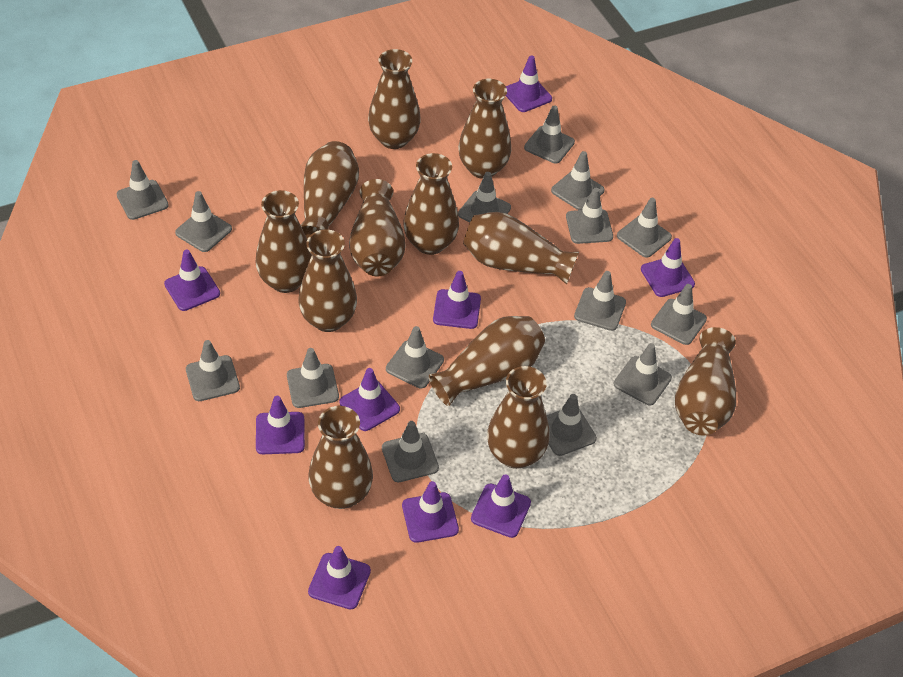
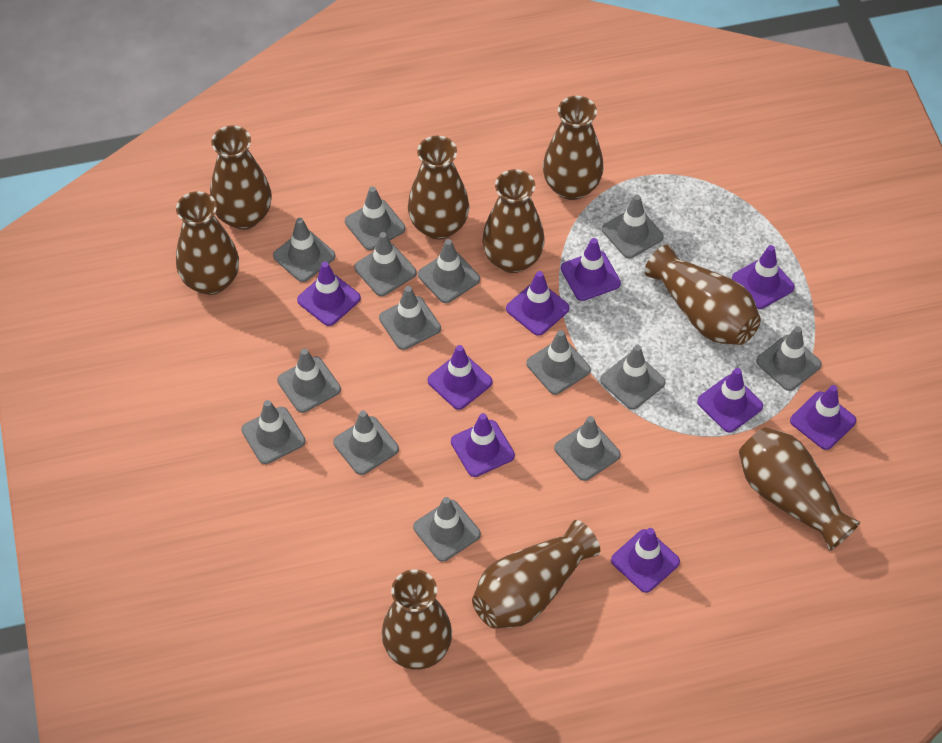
brown vase: [256,190,311,293] [298,229,357,332] [301,141,359,239] [308,406,373,509] [349,179,406,276] [368,49,421,149] [403,153,459,255] [429,316,545,406] [458,79,511,179] [463,212,579,284] [487,366,550,469] [675,327,736,435] = 12 -> [176,191,239,295] [210,125,272,230] [382,570,452,669] [408,136,469,240] [472,520,600,629] [482,169,544,273] [543,96,604,200] [645,245,761,345] [739,427,861,551] = 9
grey traffic cone: [117,160,169,220] [175,191,232,252] [186,340,240,401] [287,348,339,408] [382,421,439,482] [386,326,444,388] [458,172,511,222] [524,105,575,163] [547,394,597,456] [551,151,605,210] [566,188,613,244] [574,271,626,331] [614,343,672,405] [617,198,672,258] [651,284,707,345] = 15 -> [241,400,305,464] [273,218,335,282] [277,349,341,413] [333,410,399,475] [345,186,405,250] [354,232,417,296] [379,286,441,350] [413,497,481,562] [418,239,480,303] [526,330,591,395] [554,416,621,481] [600,345,666,410] [602,195,664,259] [756,326,822,391] = 14

